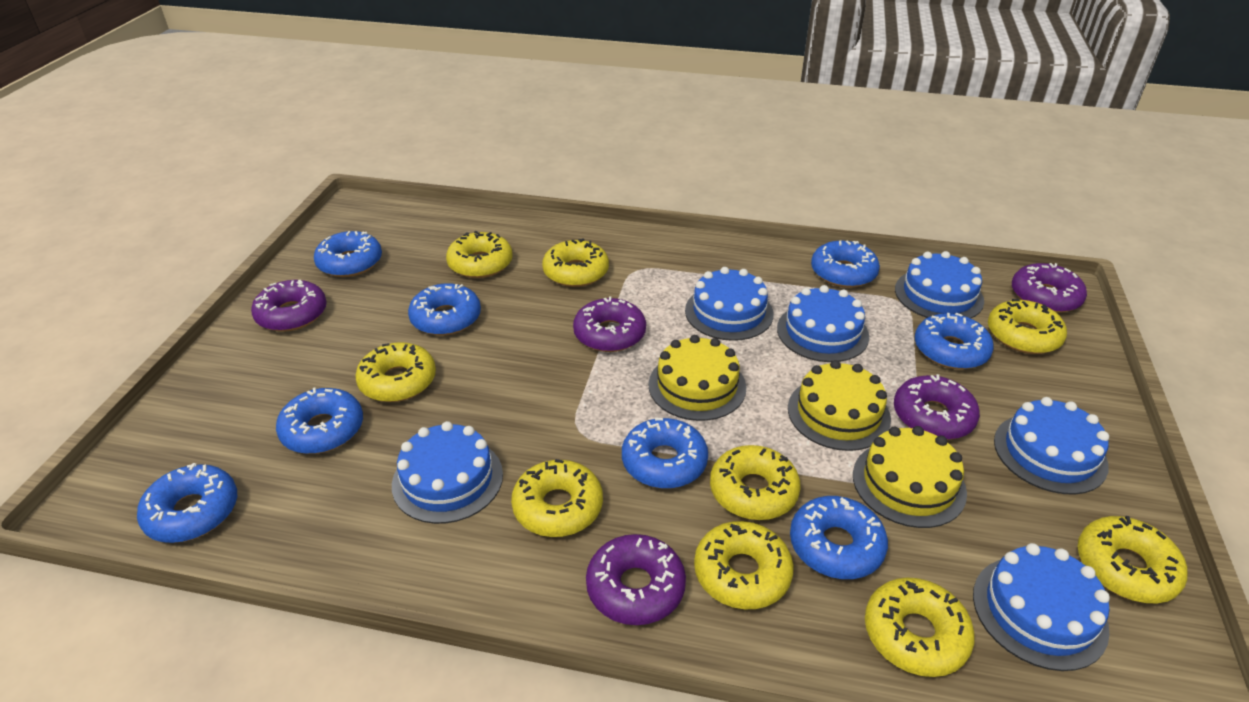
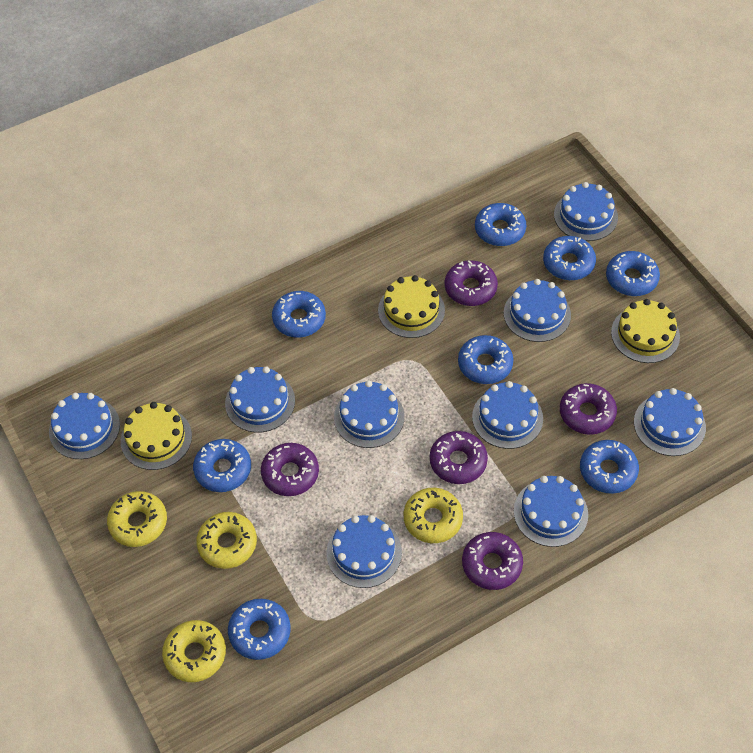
blue cake: [392,421,503,524] [685,267,773,341] [777,285,869,362] [895,251,984,318] [973,543,1110,671] [994,397,1109,495] = 6 -> [49,393,120,459] [225,367,295,432] [326,515,402,588] [334,380,405,448] [472,381,543,449] [504,279,571,342] [514,476,588,547] [554,182,618,241] [634,388,706,456] = 9
yellow donut: [355,342,436,402] [446,231,513,278] [511,459,603,537] [542,238,609,287] [694,521,794,609] [710,445,801,520] [865,577,975,677] [988,299,1067,354] [1077,516,1187,603] = 9 -> [107,491,167,547] [162,620,226,682] [196,512,257,569] [404,488,463,543] = 4

